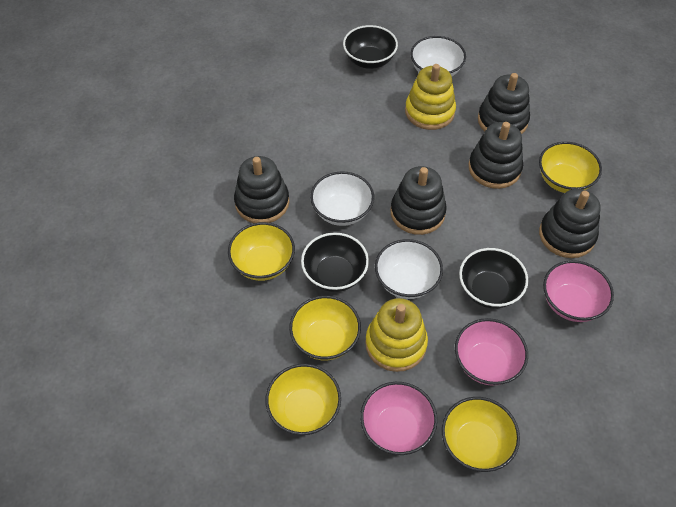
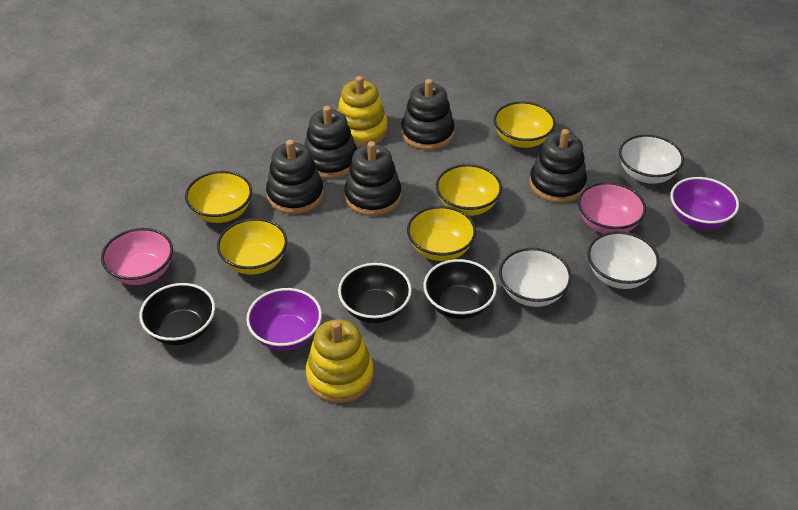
pink bowl: [360,382,437,455] [455,318,528,386] [543,260,614,322] = 3 -> [101,228,173,285] [578,182,646,234] = 2
purple bowl: none = 0 -> [246,288,322,351] [670,177,739,229] = 2

